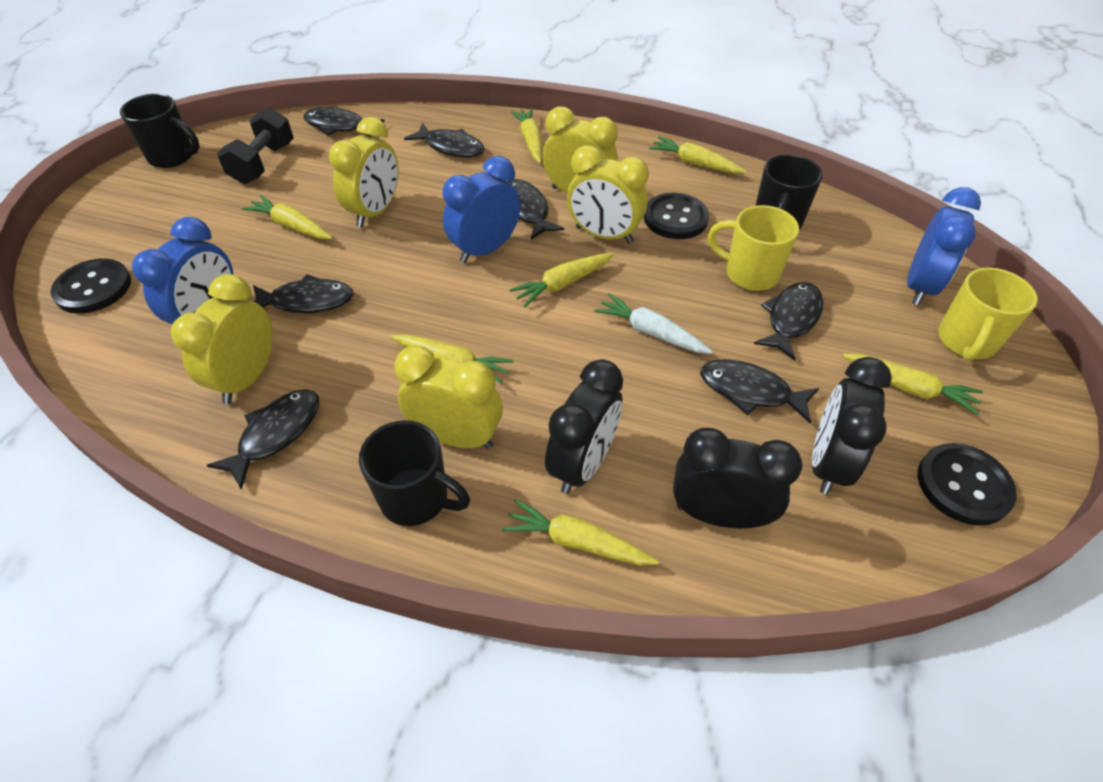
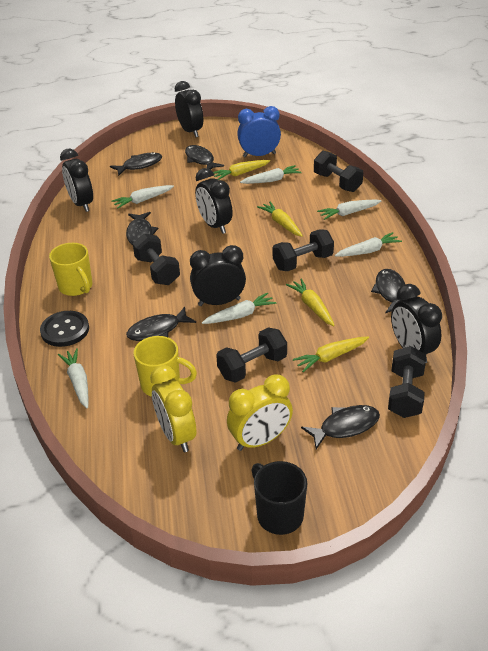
black button: [50,258,131,314] [644,193,709,239] [918,443,1017,525] = 3 -> [40,311,89,347] = 1
black clock: [545,359,623,494] [673,428,803,528] [812,357,892,495] = 3 -> [60,149,93,212] [175,81,203,138] [190,245,246,306] [195,168,233,234] [391,284,442,363] = 5
black dumbbell: [217,107,294,184] = 1 -> [133,233,180,285] [216,328,287,383] [273,230,334,271] [314,151,363,192] [388,346,426,418] = 5
black fish: [206,389,319,490] [253,274,354,313] [303,107,385,137] [404,122,485,158] [507,179,564,240] [700,359,819,424] [754,282,823,360] = 7 -> [110,152,162,176] [126,212,158,245] [126,307,196,341] [185,145,224,170] [301,405,380,449] [371,269,405,313] = 6
black mug: [120,94,200,168] [359,420,470,526] [756,154,823,230] = 3 -> [251,461,307,535] = 1
blue clock: [132,217,234,324] [443,156,521,263] [907,187,981,305] = 3 -> [237,106,281,157] = 1
white carrot: [594,293,713,354] = 1 -> [58,348,89,409] [111,185,174,209] [202,293,277,324] [240,165,302,184] [317,199,382,220] [335,232,402,257] = 6
yellow carrot: [242,195,332,239] [391,334,514,384] [502,499,659,565] [509,253,614,307] [511,108,542,163] [649,136,746,174] [843,354,983,415] = 7 -> [213,160,270,180] [257,202,303,237] [286,279,335,326] [293,336,369,372] = 4
yellow clock: [171,274,273,404] [329,117,398,227] [394,345,503,449] [543,107,618,193] [567,145,649,244] = 5 -> [150,365,196,452] [227,374,293,451] = 2

